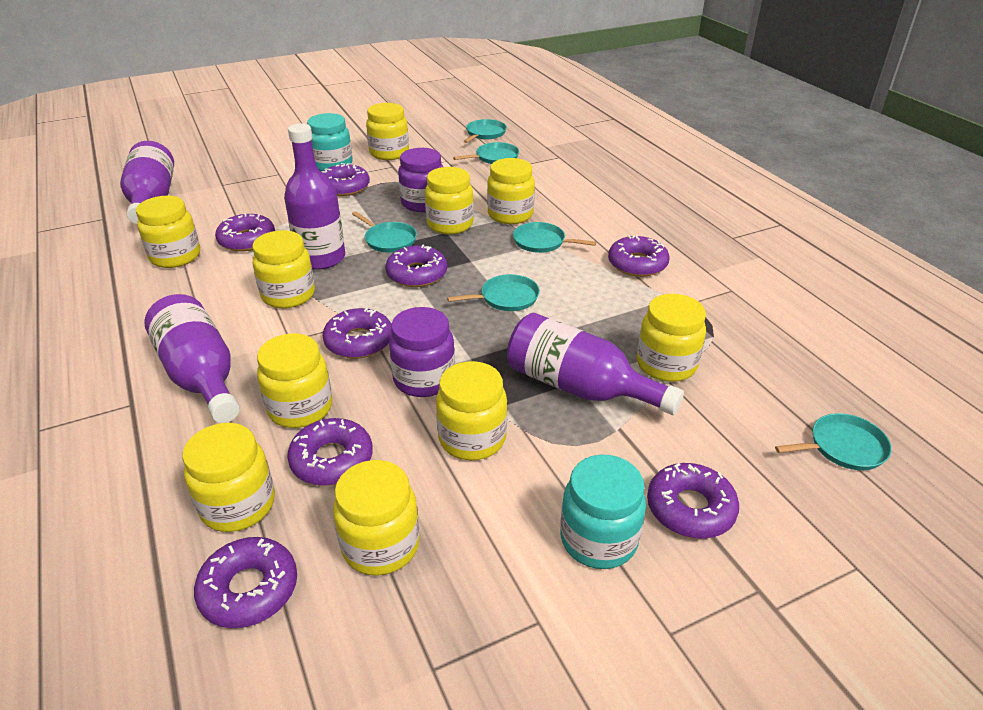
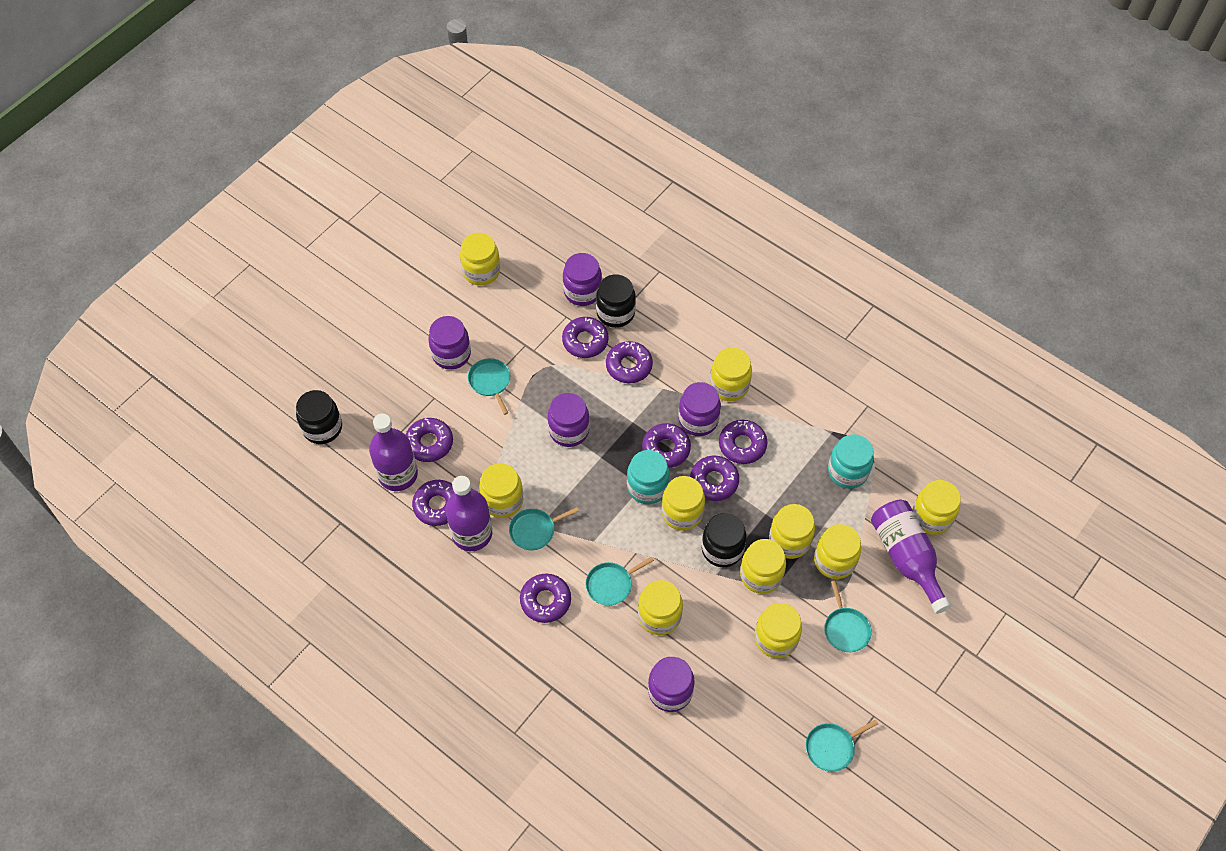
black jar: none = 0 -> [296,390,342,444] [596,274,636,328] [702,513,746,568] = 3
purple bottle: [120,141,174,224] [144,294,240,423] [284,123,345,270] [507,313,684,415] = 4 -> [369,414,418,491] [446,476,492,551] [871,500,951,614] = 3
purple jar: [389,307,455,397] [398,148,443,212] = 2 -> [428,316,471,370] [548,393,590,447] [563,253,602,306] [648,657,695,712] [678,382,721,436] = 5
turquoise pan: [352,211,417,253] [447,274,540,311] [453,142,519,164] [464,119,507,143] [513,222,596,253] [775,413,892,470] = 6 -> [468,358,510,415] [509,507,579,550] [586,556,654,606] [806,719,878,772] [824,580,872,652] = 5

